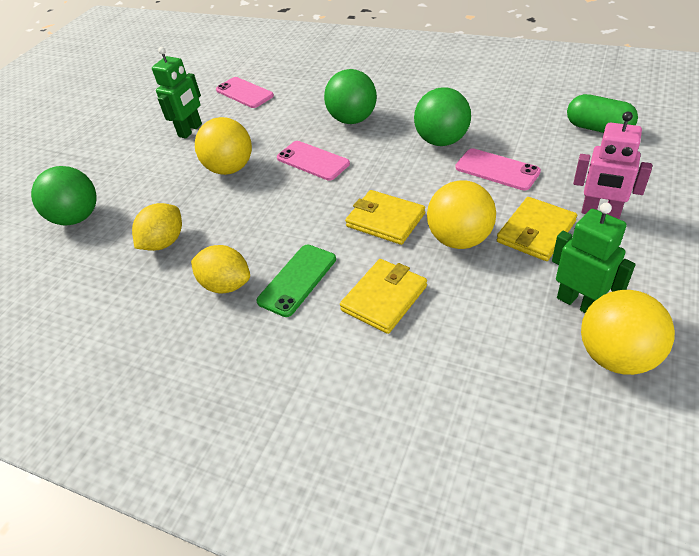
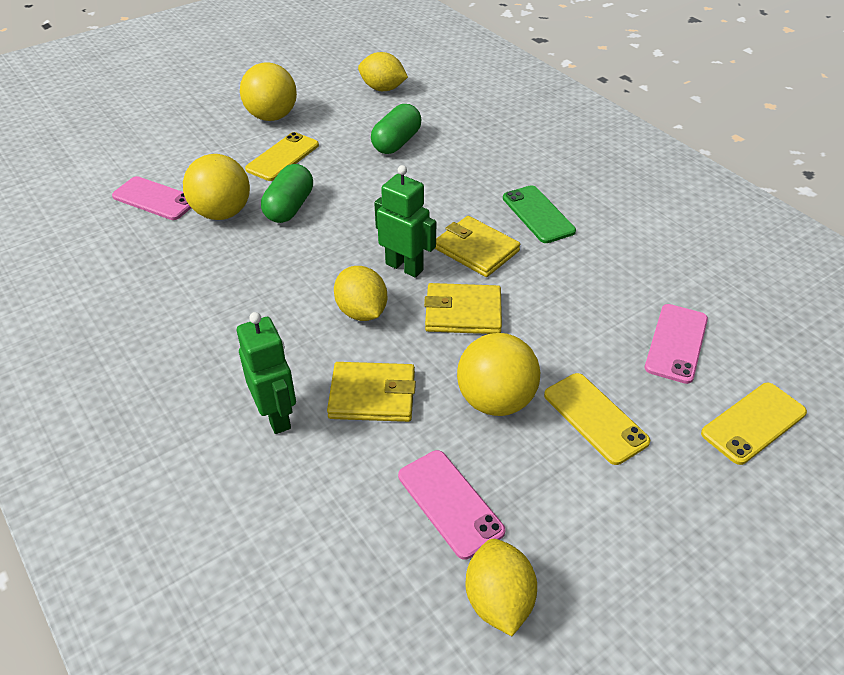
green ball: [31,166,97,225] [324,69,377,124] [414,87,471,146] = 3 -> none = 0
green capsule: [567,94,638,133] = 1 -> [261,164,313,223] [371,104,421,154] = 2
pink robot: [573,112,652,219] = 1 -> none = 0
yellow lemon: [132,203,182,251] [191,245,250,294] = 2 -> [334,266,387,321] [358,52,408,91] [465,539,537,636] = 3
yellow phone: none = 0 -> [245,132,319,181] [544,373,650,465] [701,383,807,465] = 3

